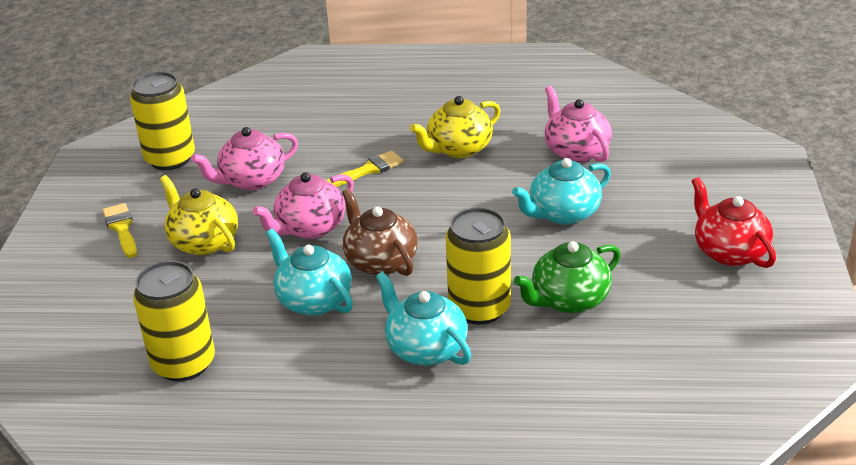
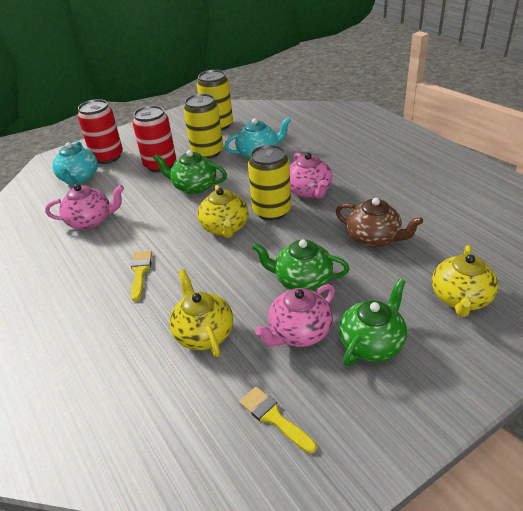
green teapot: [514,241,621,313] = 1 -> [153,150,227,194] [252,240,349,291] [339,278,407,366] = 3
red can: none = 0 -> [78,99,123,164] [133,105,176,172] = 2
red teapot: [692,177,776,268] = 1 -> none = 0
turquoise teapot: [266,229,353,316] [376,271,471,365] [512,158,611,225] = 3 -> [52,142,98,185] [224,117,291,159] = 2
yellow teapot: [160,175,238,255] [410,96,501,158] = 2 -> [169,269,233,357] [198,185,249,238] [432,245,498,317] = 3

